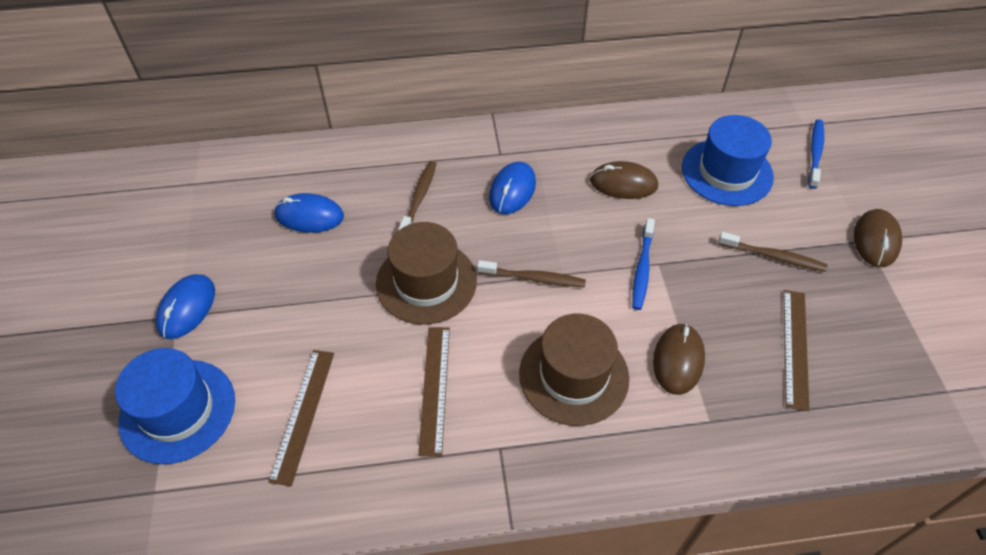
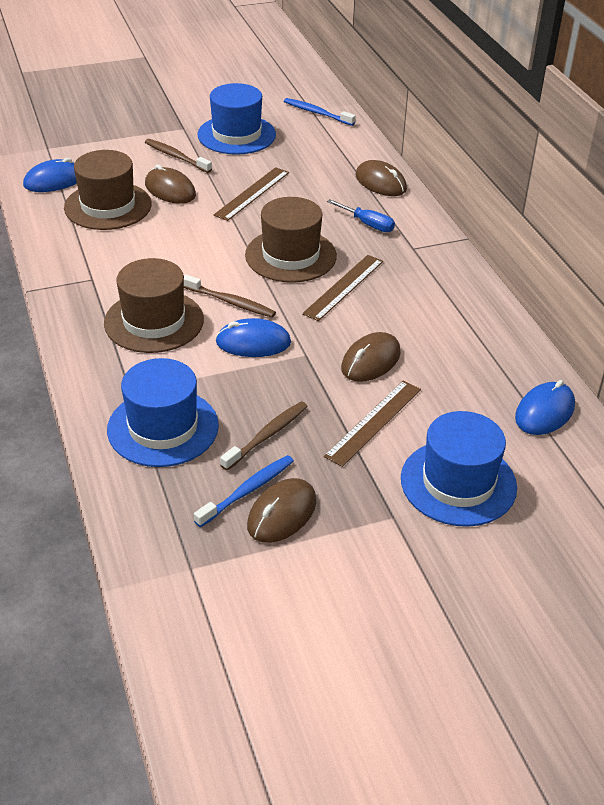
blue hat: [115,348,235,464] [682,115,774,206] = 2 -> [107,358,219,467] [198,83,276,155] [401,411,517,527] = 3
blue screwdriver: none = 0 -> [327,199,395,232] = 1
brown hat: [376,222,477,325] [519,314,629,426] = 2 -> [64,150,152,230] [104,258,204,353] [245,197,337,283] = 3
brown mouse: [590,161,658,199] [653,323,705,395] [854,209,902,267] = 3 -> [145,164,196,204] [247,478,316,543] [341,332,401,382] [355,160,407,196] = 4

